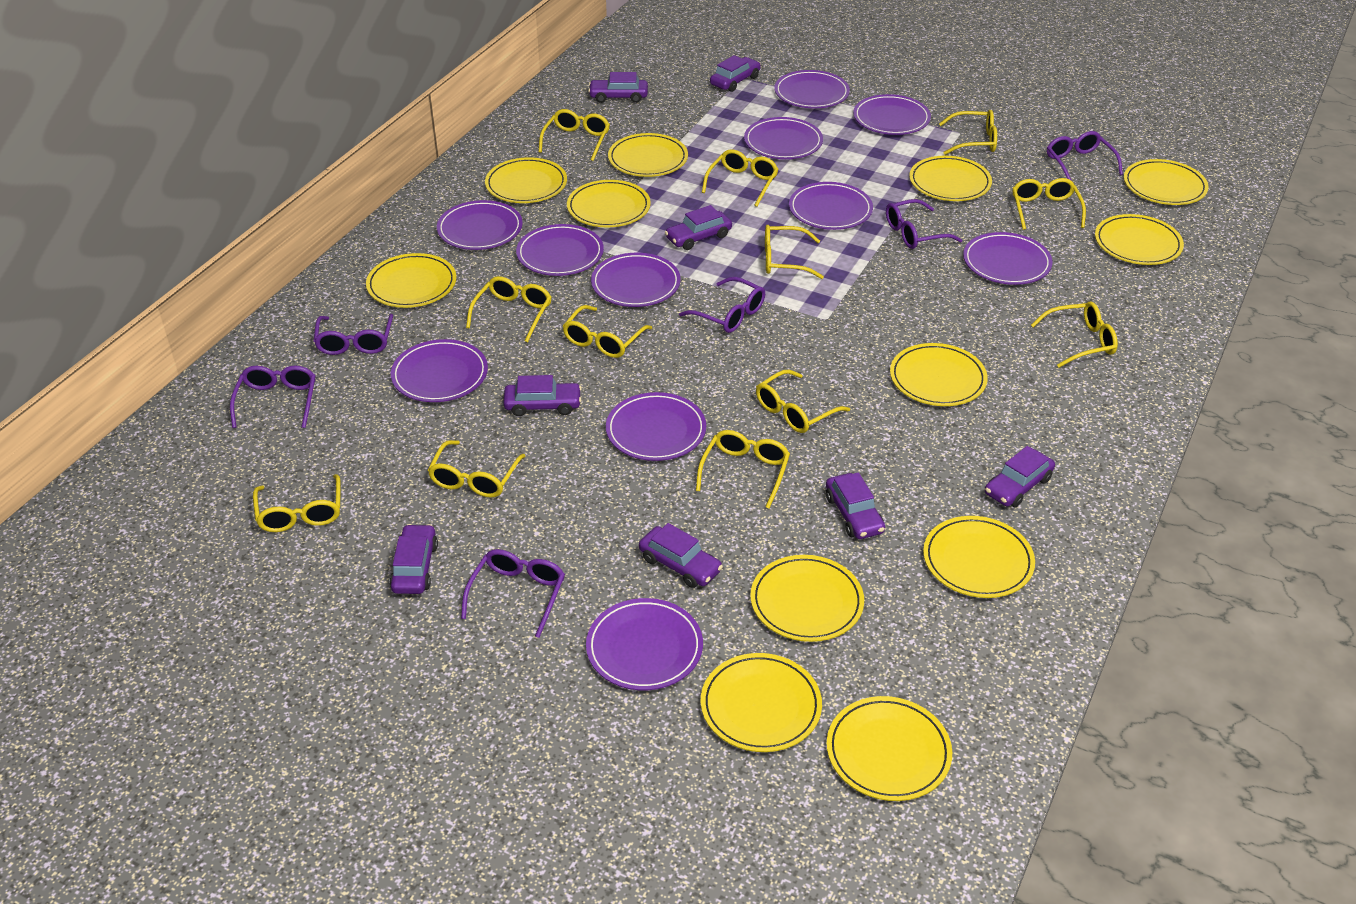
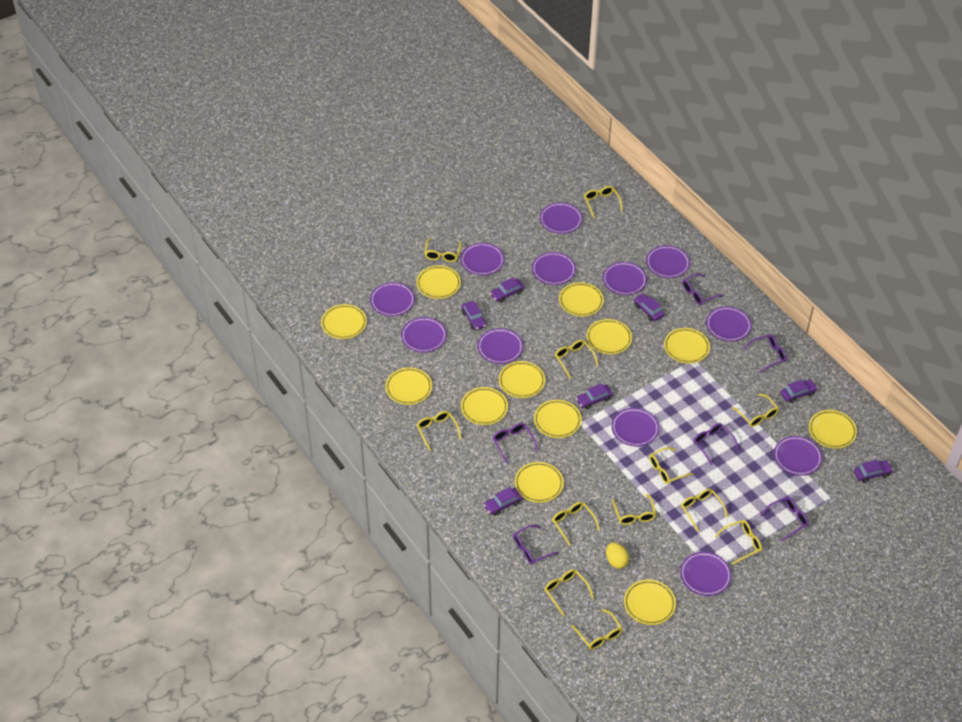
purple car: [389,524,438,594] [503,375,582,416] [588,72,648,103] [639,523,723,588] [665,205,732,250] [710,55,761,92] [826,472,885,539] [985,446,1055,507] = 8 -> [461,301,486,330] [483,487,522,516] [490,277,524,303] [576,383,613,409] [634,293,664,321] [780,380,818,403] [854,460,893,483] = 7
purple plate: [391,339,488,402] [437,200,523,250] [516,224,604,276] [586,598,703,690] [591,253,681,307] [606,392,706,461] [744,117,823,159] [774,70,850,108] [789,182,873,230] [853,94,931,135] [963,232,1053,285] = 11 -> [370,282,415,316] [401,317,447,353] [461,243,504,276] [477,328,523,364] [532,252,576,285] [540,202,583,234] [603,262,647,295] [612,408,659,446] [646,245,690,278] [680,552,732,596] [706,307,752,341] [774,436,823,476] = 12
yellow egg: none = 0 -> [606,542,629,569] = 1

